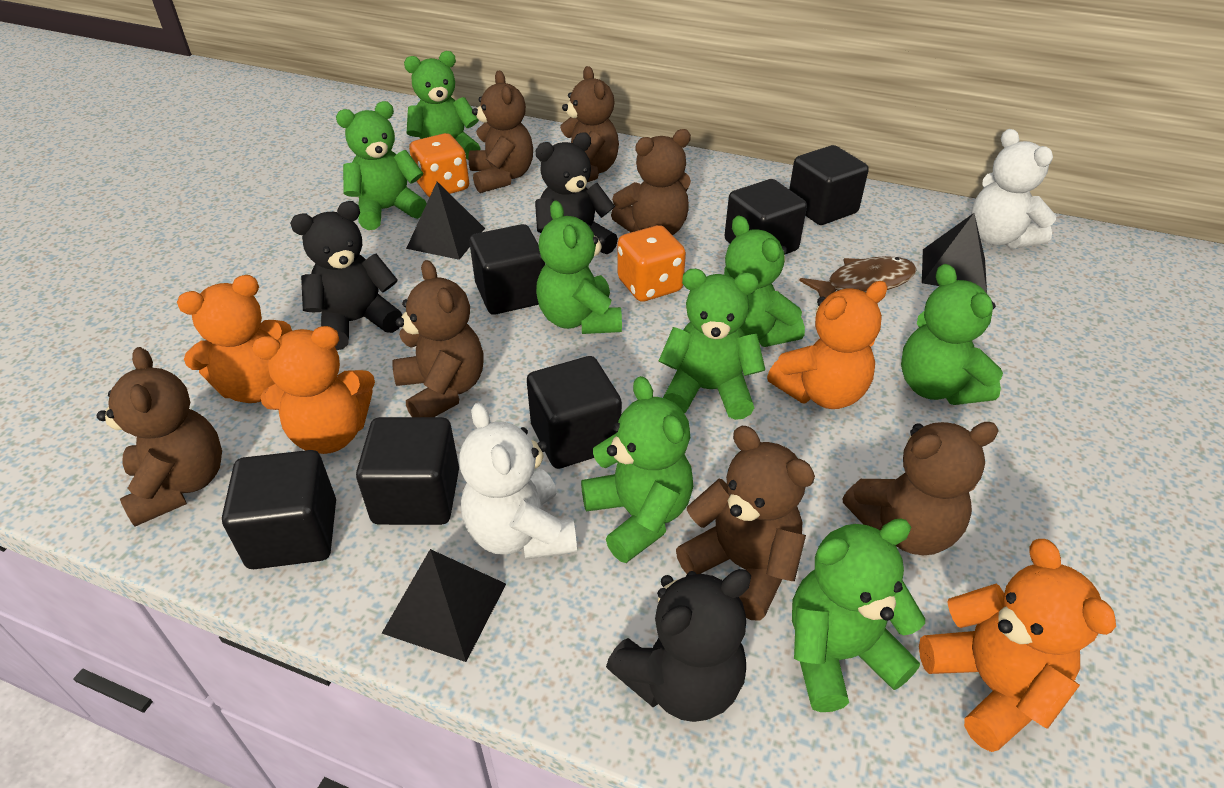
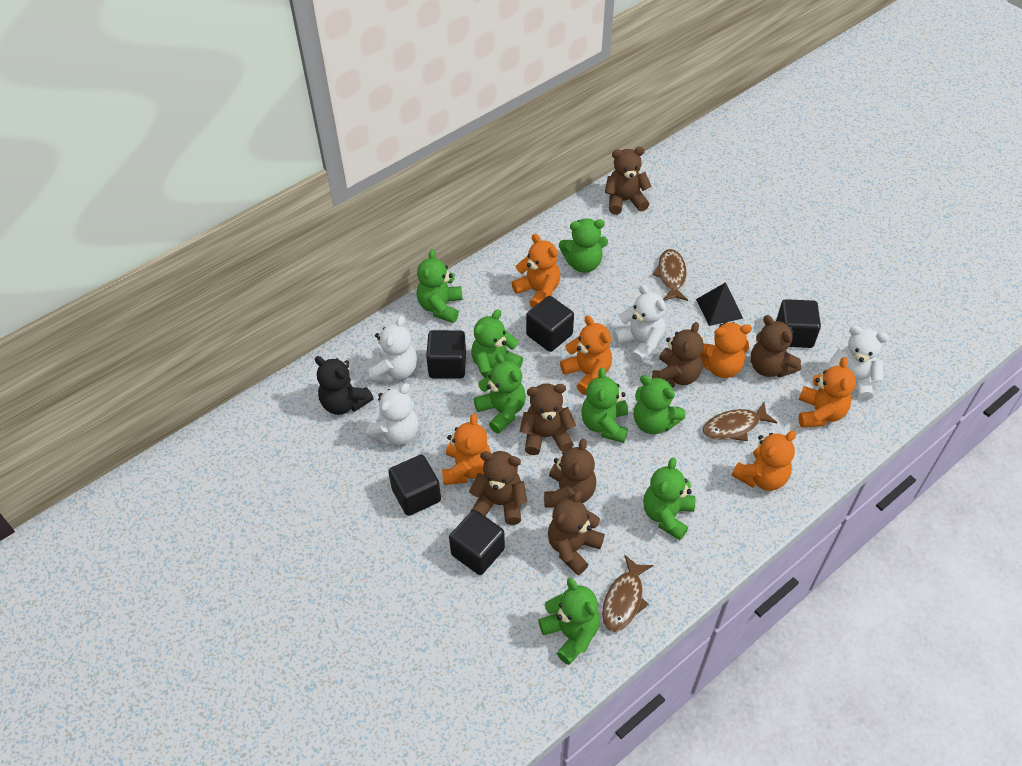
black cube: [222,450,336,569] [356,417,459,525] [469,224,545,315] [527,356,622,469] [724,179,807,254] [789,145,869,225] = 6 -> [388,455,441,516] [426,330,466,379] [449,510,505,575] [526,296,574,352] [776,299,821,348] = 5
black pyramid: [382,549,506,662] [406,182,485,260] [922,213,987,293] = 3 -> [696,282,743,326] = 1
black teddy bear: [290,201,403,350] [535,132,618,254] [606,569,751,722] = 3 -> [315,356,374,415] = 1
brown fish: [799,256,917,298] = 1 -> [602,555,653,632] [652,249,688,301] [702,402,778,441] = 3
orange dice: [409,133,469,197] [617,225,686,302] = 2 -> none = 0
orange teddy bear: [177,275,292,403] [252,326,375,454] [767,281,888,409] [919,539,1116,752] = 4 -> [442,413,491,485] [512,233,560,308] [560,315,612,395] [701,322,752,378] [732,431,796,491] [799,357,856,428] = 6
white teddy bear: [459,403,577,560] [971,129,1057,249] = 2 -> [366,383,419,445] [369,316,417,382] [613,284,665,363] [828,326,889,400] = 4

